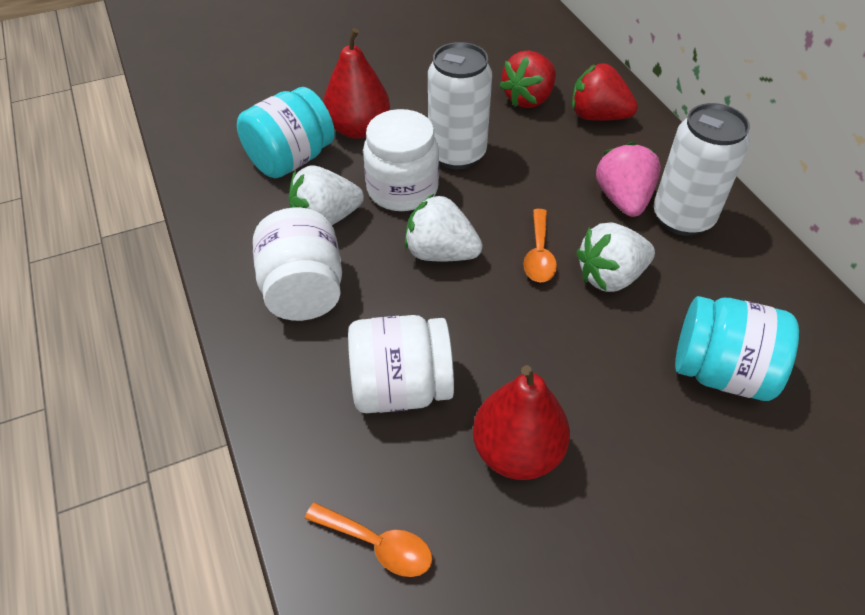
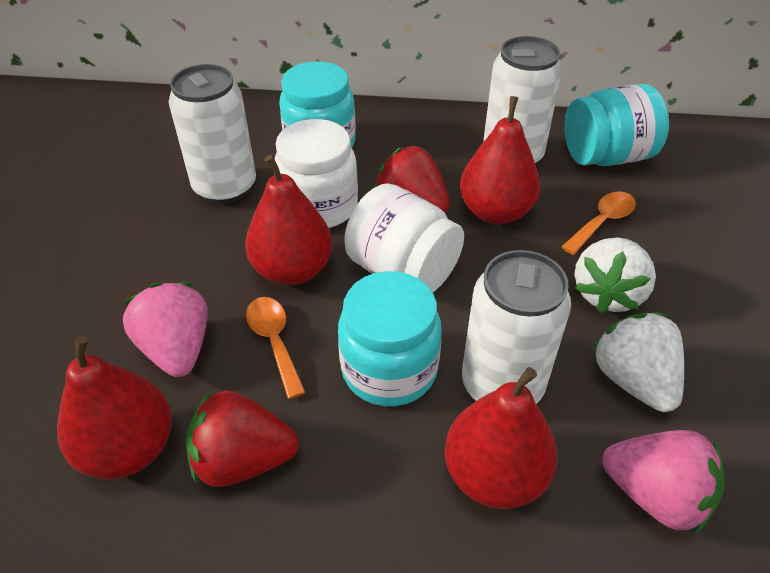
pink strawberry: [596,142,661,217] = 1 -> [123,282,208,377] [602,430,725,534] = 2
red pear: [323,28,390,139] [473,365,570,480] = 2 -> [57,335,172,479] [245,155,332,285] [445,367,558,509] [460,96,540,224] = 4
turquoise jar: [237,87,335,178] [675,296,799,401] = 2 -> [279,61,356,148] [338,271,442,406] [564,84,669,166] = 3
white can: [428,42,492,169] [654,103,750,236] = 2 -> [168,64,256,204] [462,250,571,404] [483,36,562,163] = 3
white jar: [253,208,342,321] [348,315,454,413] [363,109,439,211] = 3 -> [274,119,358,228] [344,183,464,292] = 2
white strawberry: [289,166,364,225] [405,194,483,261] [576,222,655,292] = 3 -> [574,237,656,313] [592,313,684,412] = 2

